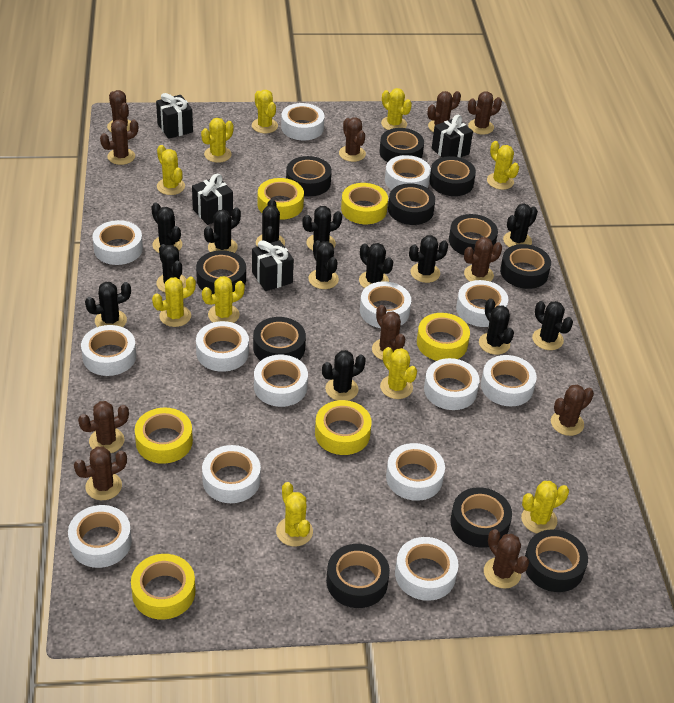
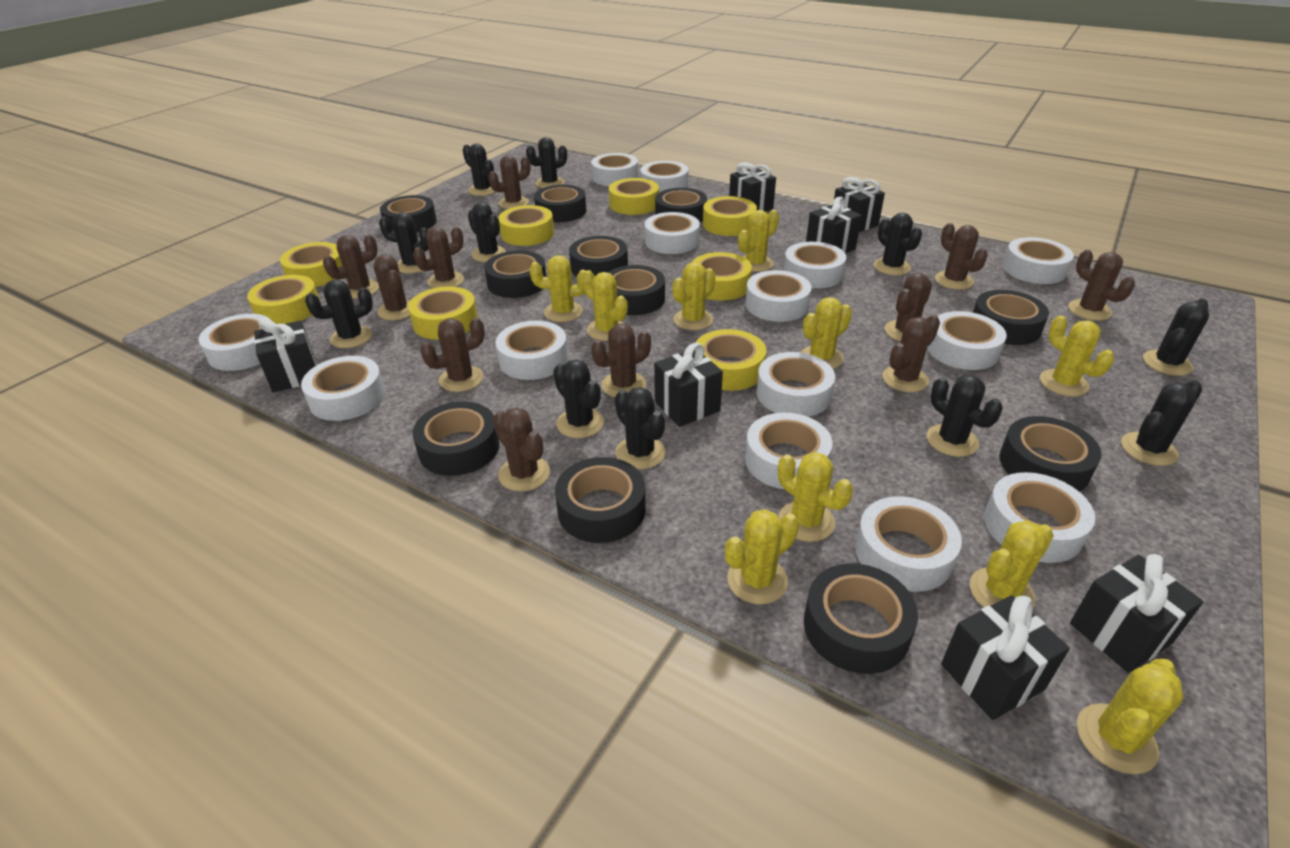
black cactus: [85,282,131,327] [151,203,182,253] [156,244,186,292] [204,207,241,253] [256,199,285,247] [302,206,342,251] [309,240,339,289] [322,350,366,401] [359,243,393,288] [409,235,448,283] [479,299,514,355] [503,204,538,247] [532,301,573,350] = 13 -> [305,279,373,348] [379,212,429,274] [463,143,496,196] [468,202,506,262] [526,137,567,188] [553,360,604,438] [615,387,665,469] [874,213,922,275] [927,375,1003,457] [1121,380,1202,466] [1143,299,1209,376] = 11
black gift: [156,93,193,139] [192,174,233,225] [252,240,294,291] [432,115,473,158] = 4 -> [254,318,317,392] [654,343,723,427] [729,162,776,212] [806,197,862,253] [834,177,885,232] [941,595,1070,720] [1070,554,1204,673] = 7
yellow tape: [131,554,195,620] [135,408,193,464] [258,178,304,220] [315,400,372,455] [341,183,388,224] [417,313,470,361] = 6 -> [247,275,320,324] [280,242,342,287] [408,286,478,340] [498,205,554,246] [609,178,659,215] [691,252,752,301] [695,329,766,391] [703,196,757,236] = 8

